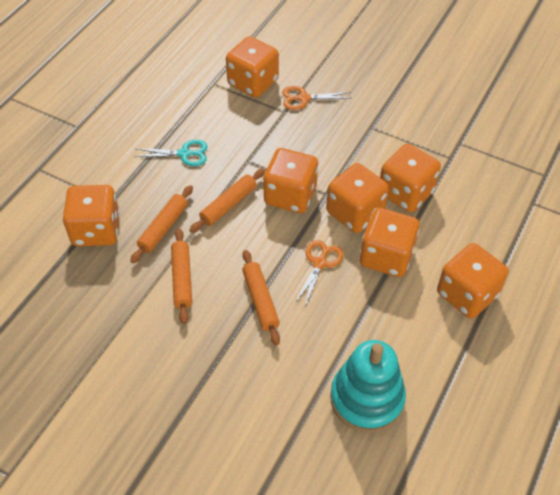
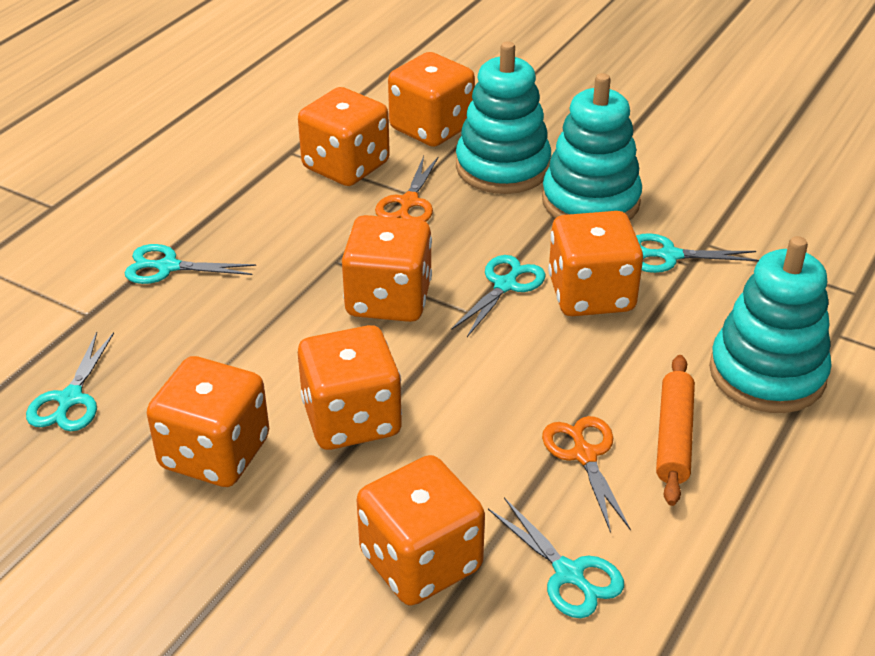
orange rolling pin: [130,185,193,263] [171,228,192,324] [189,169,265,233] [242,250,280,346] = 4 -> [656,355,695,506] = 1
turquoise scissors: [134,140,207,166] = 1 -> [26,332,114,431] [125,244,256,284] [451,255,546,337] [488,497,624,618] [636,233,759,273] = 5
turquoise stacking toy: [330,340,406,433] = 1 -> [456,41,551,194] [542,73,642,220] [709,236,832,413] = 3

